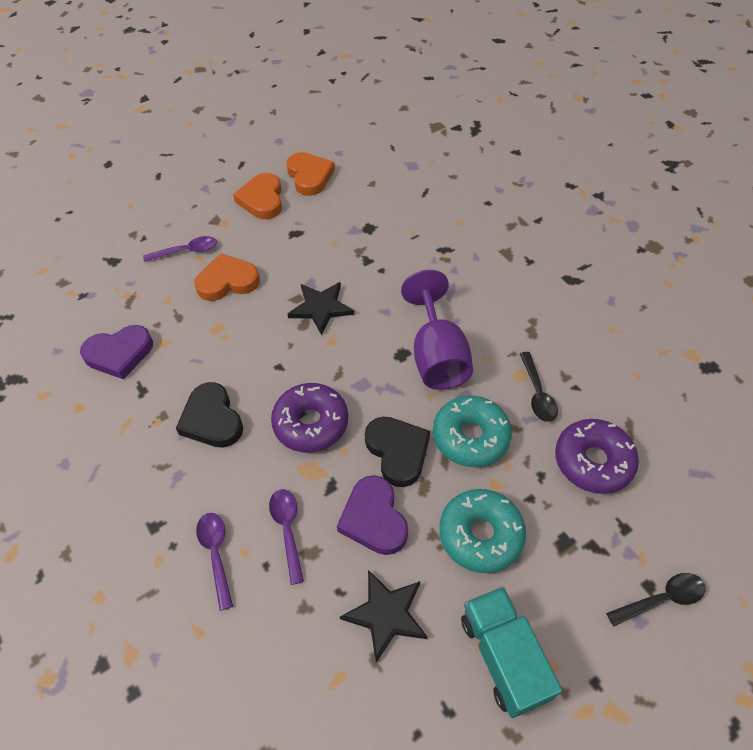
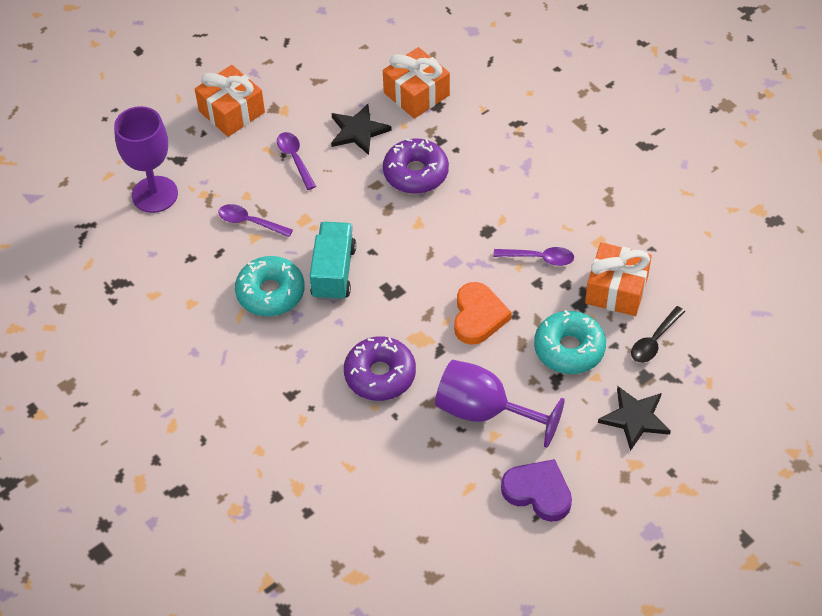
black heart: [176,382,243,448] [365,417,430,487] = 2 -> none = 0
black spoon: [520,352,558,422] [606,573,706,626] = 2 -> [631,306,685,363] = 1
orange gift: none = 0 -> [195,65,265,137] [383,47,450,119] [585,242,652,316] = 3
orange heart: [194,253,260,301] [233,173,282,219] [286,152,335,196] = 3 -> [454,282,512,345] = 1
purple goblet: [401,270,473,390] = 1 -> [114,106,178,213] [435,360,565,448] = 2
purple heart: [80,325,153,380] [337,475,408,555] = 2 -> [501,459,572,522] = 1

